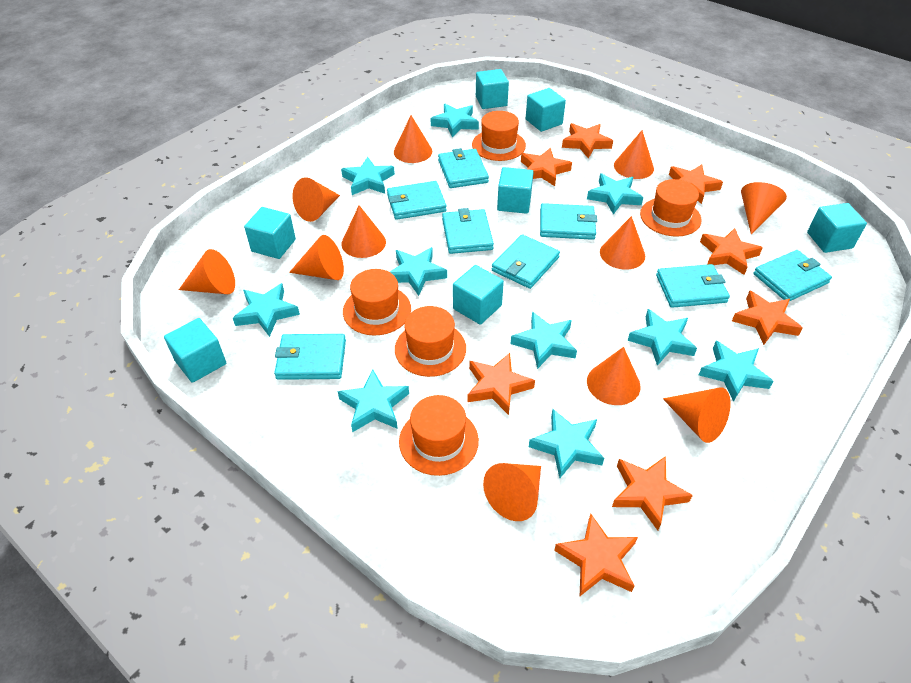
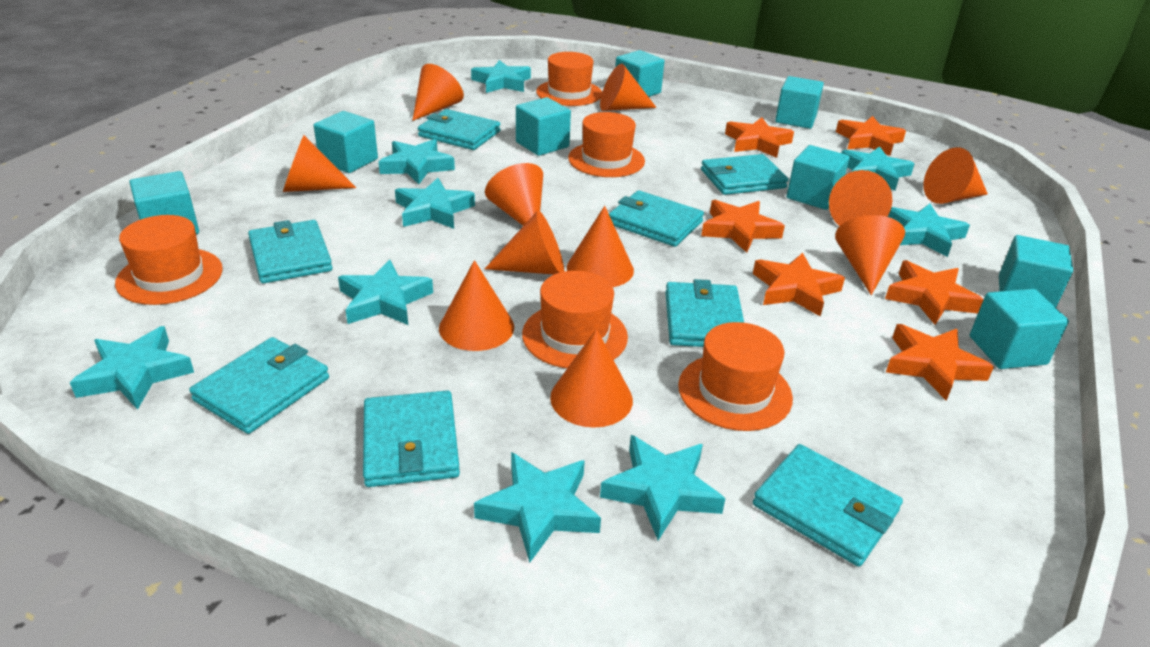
orange star: [467,353,535,415] [521,148,572,186] [554,513,638,596] [562,123,613,159] [612,456,693,530] [669,164,723,204] [700,228,763,275] [732,291,803,345] = 8 -> [701,200,785,253] [725,117,794,158] [753,253,845,317] [836,116,906,156] [885,260,984,325] [886,324,994,401] = 6
turquoise cube: [164,318,226,383] [244,207,296,259] [453,265,504,325] [476,69,509,109] [497,167,533,214] [526,88,566,132] [807,203,867,253] = 7 -> [129,171,199,234] [314,111,378,173] [516,97,571,156] [615,50,664,97] [775,76,824,129] [786,145,850,210] [970,289,1069,369] [999,235,1073,308] = 8
turquoise star: [233,283,300,337] [338,369,409,432] [341,157,395,195] [390,247,447,296] [431,104,479,137] [511,312,577,369] [529,409,604,478] [587,174,643,214] [627,309,697,366] [699,341,773,402] = 10 -> [70,326,194,410] [338,260,433,325] [378,139,455,184] [395,178,475,229] [471,60,531,93] [474,452,601,563] [600,435,725,540] [841,146,914,191] [888,204,970,257] = 9

